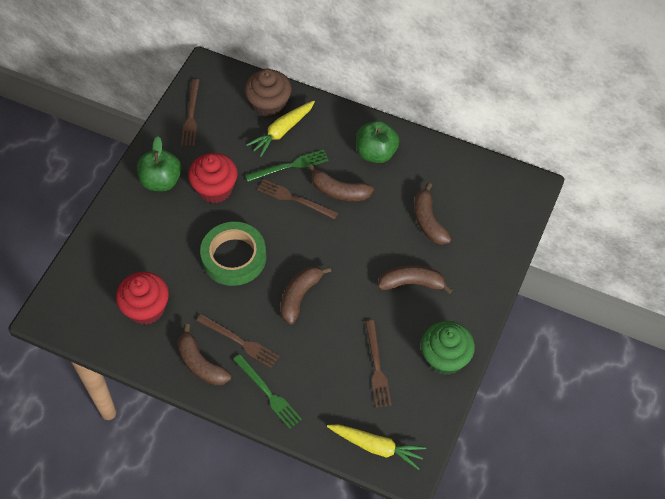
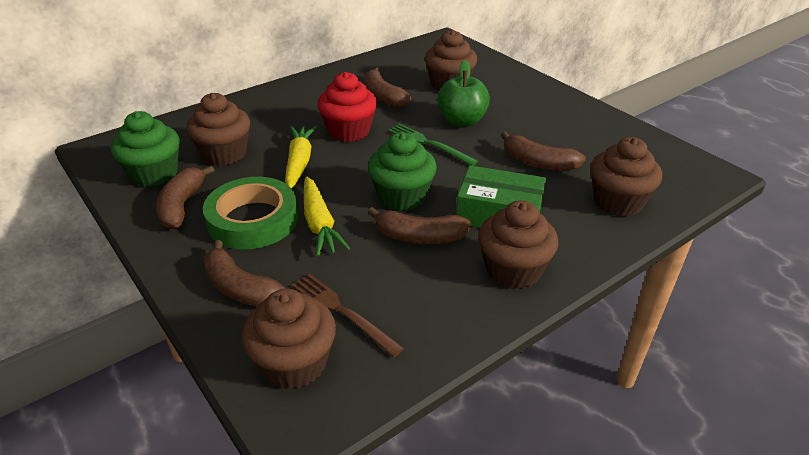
brown cupcake: [245,69,292,118] = 1 -> [186,93,250,166] [242,289,336,390] [425,30,477,91] [478,200,559,289] [590,137,662,217] = 5
brown fork: [181,79,200,146] [197,314,280,368] [257,179,338,219] [365,320,392,407] = 4 -> [292,273,404,357] = 1
green apple: [137,136,182,191] [356,121,399,163] = 2 -> [437,60,490,127] = 1
green box: none = 0 -> [456,165,546,227] = 1
green cupcake: [421,321,475,375] = 1 -> [111,111,180,187] [368,132,437,211] = 2
green fork: [233,354,302,429] [245,150,329,182] = 2 -> [389,124,478,166] = 1
red cupcake: [116,272,169,325] [188,153,238,203] = 2 -> [318,72,377,142] = 1

